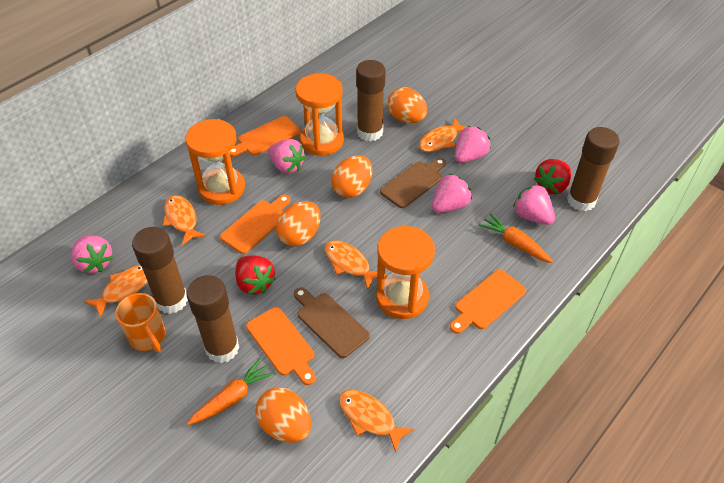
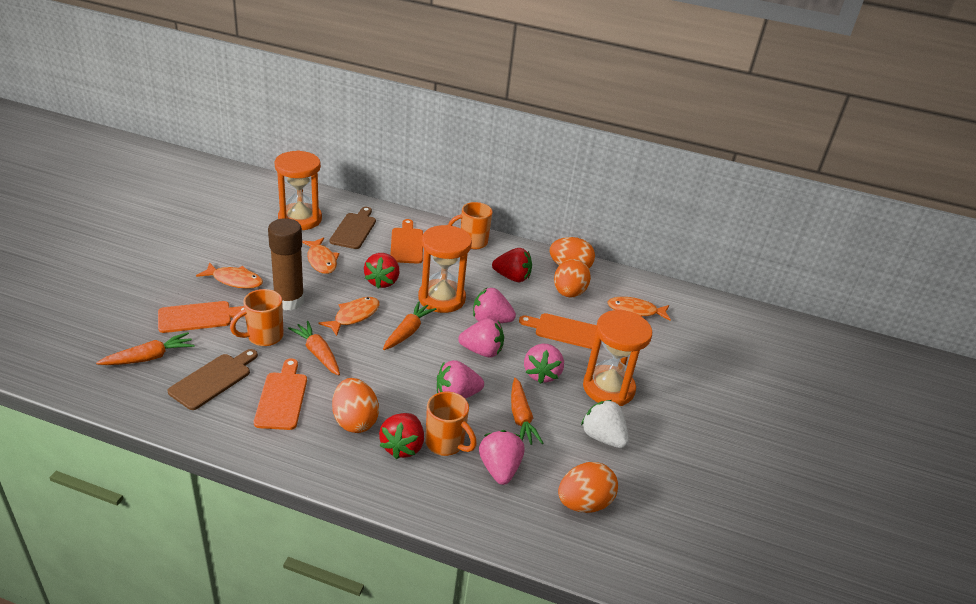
brown glue stick: [132,227,188,314] [187,275,239,363] [356,60,386,142] [567,127,620,211] = 4 -> [268,218,304,310] = 1
orange carrot: [187,358,275,425] [479,213,553,263] = 2 -> [96,332,195,365] [288,321,340,376] [383,301,436,350] [511,378,544,445] = 4
orange fish: [84,265,148,317] [163,195,206,245] [325,241,386,290] [339,390,415,452] [419,118,466,152] = 5 -> [196,262,263,289] [302,237,339,274] [319,297,380,336] [607,297,671,321] = 4
orange mug: [115,293,166,352] = 1 -> [230,289,284,346] [425,392,477,456] [448,202,493,249] = 3
red strawberry: [235,256,276,295] [534,159,571,194] = 2 -> [364,253,399,289] [379,413,424,459] [492,248,532,282] = 3
white strawberry: none = 0 -> [581,400,629,448] = 1

